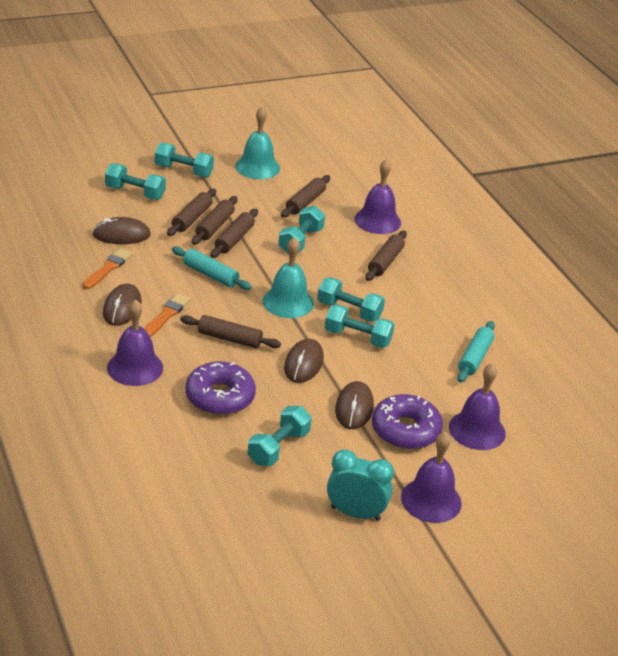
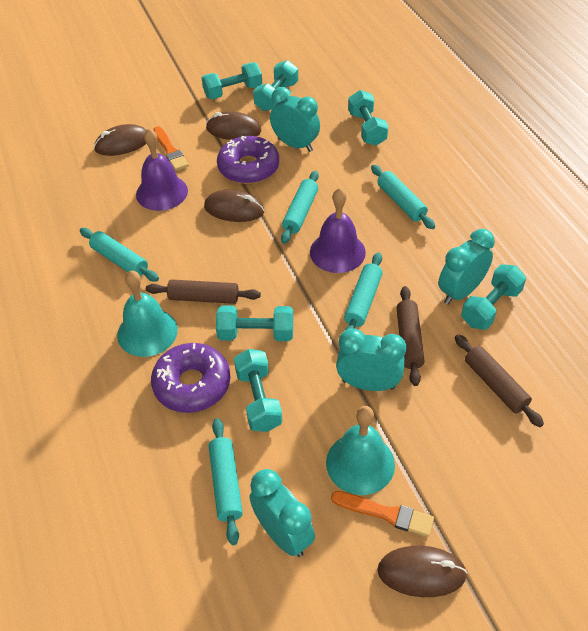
brown rolling pin: [167,189,216,236] [180,315,281,348] [192,196,238,245] [211,209,258,258] [281,175,330,217] [366,231,407,281] = 6 -> [146,279,261,304] [396,286,424,386] [455,334,544,427] = 3
purple bell: [107,299,163,386] [355,159,401,234] [401,432,462,523] [449,363,506,450] = 4 -> [136,129,188,211] [310,188,366,273] = 2
turquoise clock: [327,449,394,521] = 1 -> [249,469,315,557] [270,87,320,152] [336,328,406,391] [438,229,495,305] = 4
turquoise rolling pin: [172,246,252,290] [457,321,495,382] = 2 -> [80,228,159,282] [209,418,243,545] [281,171,319,244] [344,252,383,330] [371,165,435,229] = 5

